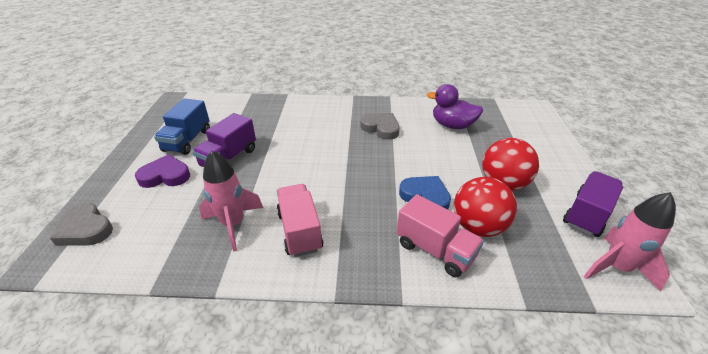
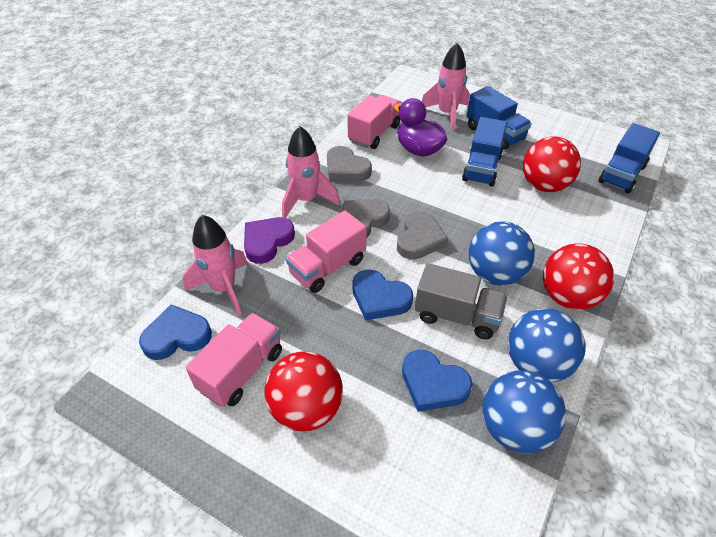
blue ball: none = 0 -> [469,222,535,286] [483,370,566,453] [508,308,585,382] = 3
blue heart: [399,176,451,209] = 1 -> [139,304,212,360] [352,270,413,321] [402,350,472,412] = 3
blue truck: [154,98,210,155] = 1 -> [462,117,507,187] [467,86,532,150] [598,123,660,193] = 3
grey heart: [50,203,113,246] [360,113,400,140] = 2 -> [327,146,372,182] [342,199,390,238] [397,211,448,259] = 3
grey truck: none = 0 -> [415,263,508,339] = 1
pink rocket: [199,151,263,252] [583,192,676,292] = 2 -> [183,215,248,316] [282,126,340,218] [422,43,470,131] = 3
pink truck: [277,184,323,257] [397,194,484,277] = 2 -> [186,313,282,407] [286,210,367,293] [347,95,401,149] = 3
purple truck: [192,113,256,167] [563,171,623,237] = 2 -> none = 0
red ball: [454,177,517,237] [482,138,539,191] = 2 -> [264,351,343,432] [523,137,581,192] [543,243,614,310] = 3

